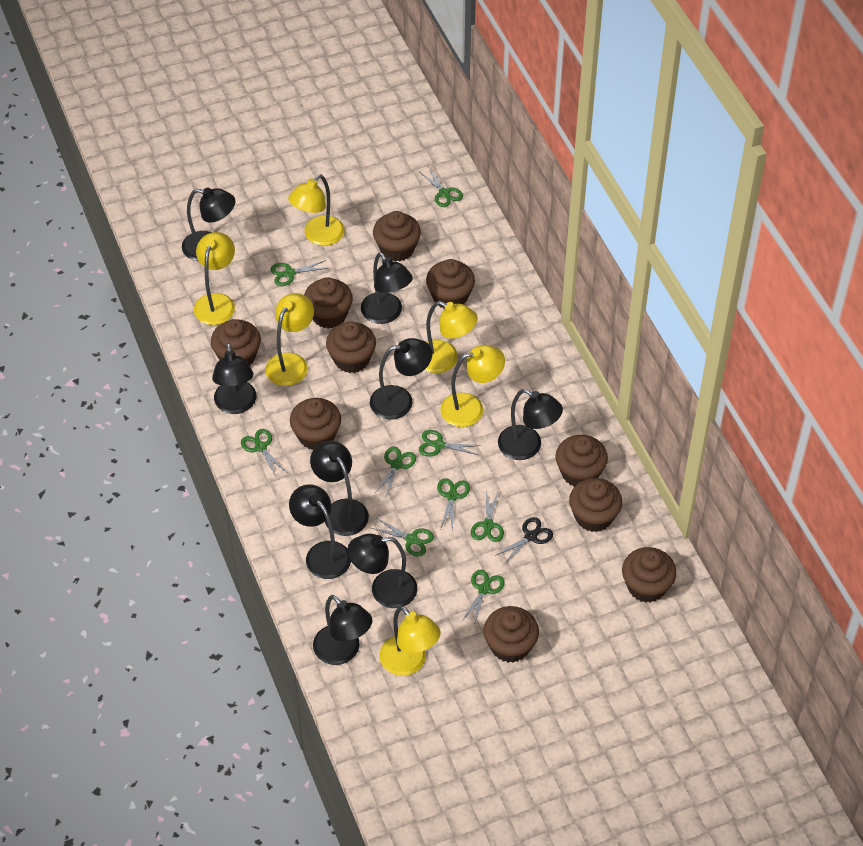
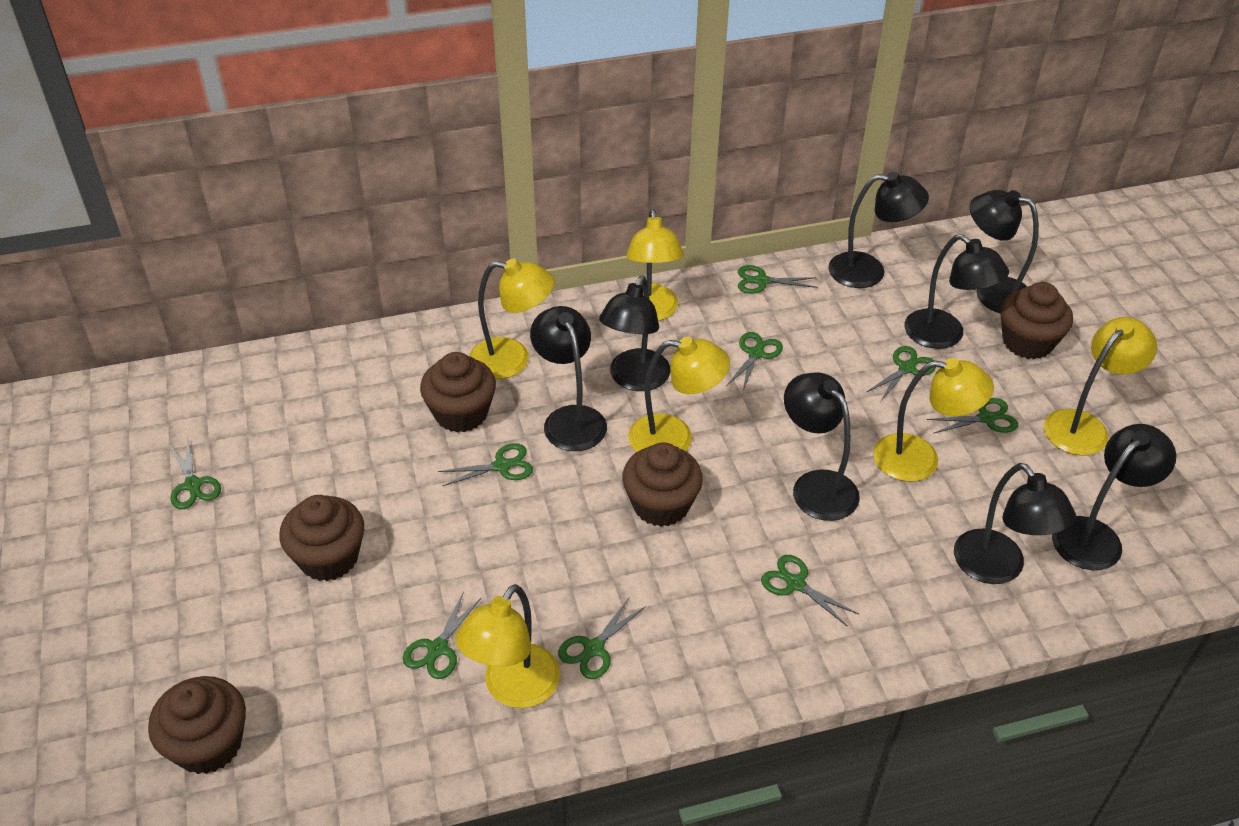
black lamp: [182,187,235,261] [212,343,257,414] [289,484,351,579] [310,441,369,536] [313,595,372,665] [347,534,417,608] [361,252,413,324] [370,338,432,420] [498,389,563,460] = 9 -> [530,306,607,451] [599,275,671,391] [784,372,860,521] [828,172,929,288] [904,234,1009,349] [954,463,1076,584] [970,190,1039,313] [1052,424,1176,570] = 8
black scissors: [495,517,553,564] = 1 -> none = 0
brown cupcake: [211,319,261,366] [290,398,341,450] [304,277,353,329] [326,322,376,373] [373,211,421,262] [426,259,475,309] [484,606,539,663] [555,435,608,487] [569,478,622,532] [622,547,677,603] = 10 -> [148,676,246,774] [279,495,364,581] [420,352,496,433] [622,442,703,527] [1001,282,1073,359] = 5

